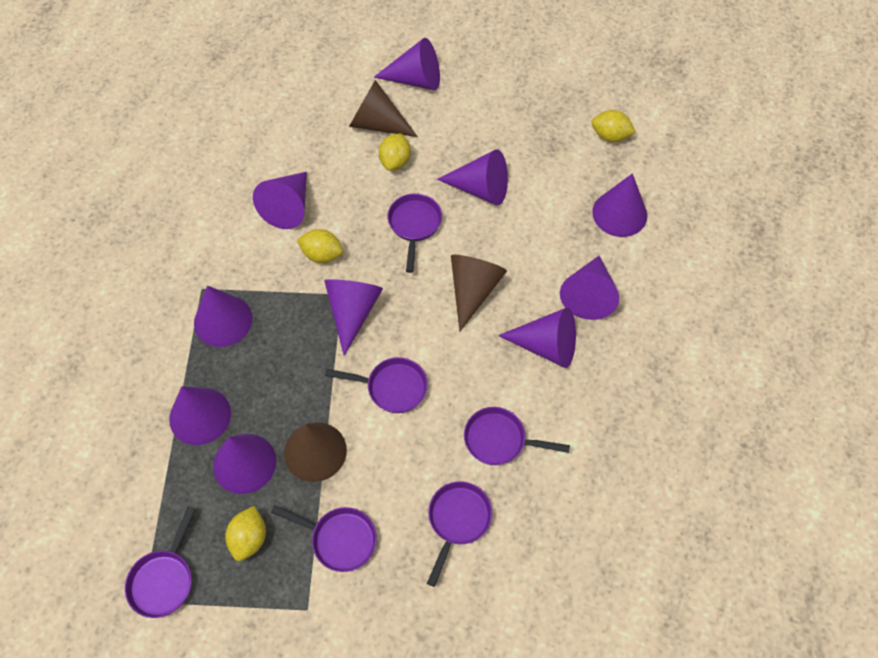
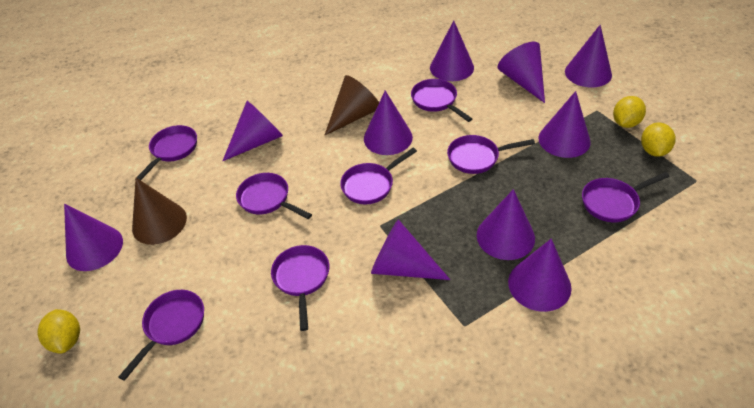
brown cone: [284,422,347,482] [349,80,418,137] [451,255,507,331] = 3 -> [132,178,187,245] [324,75,379,136] = 2
purple pan: [125,506,195,618] [271,505,377,572] [325,357,428,413] [388,193,442,273] [427,481,492,587] [464,407,570,465] = 6 -> [119,290,204,381] [135,125,197,180] [236,173,312,219] [271,245,329,331] [340,148,417,204] [411,79,472,122] [447,135,535,174] [582,172,670,222] = 8
yellow lemon: [225,506,266,561] [297,229,343,263] [379,133,411,171] [592,110,636,142] = 4 -> [37,309,80,354] [613,96,646,128] [641,123,675,157] = 3

